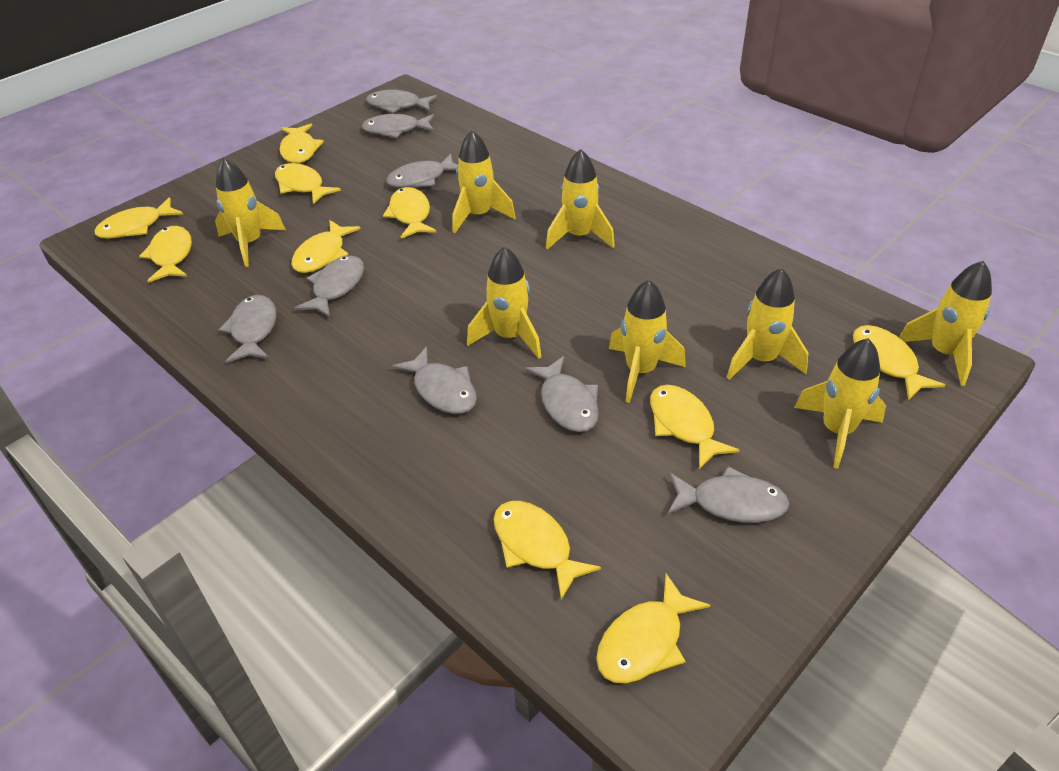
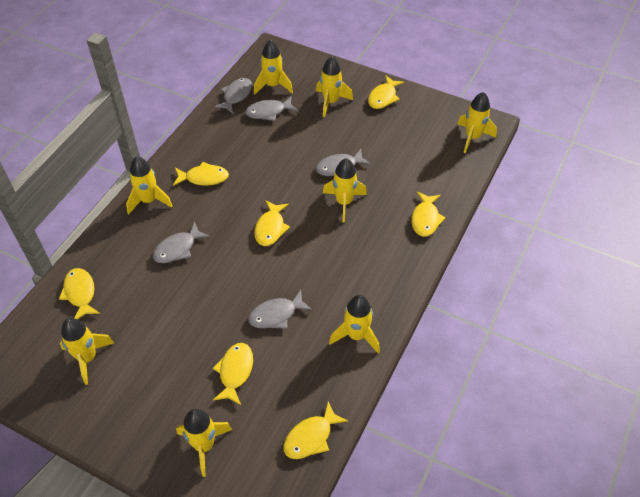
grey fish: [219,295,276,363] [295,256,364,317] [362,114,434,138] [366,90,437,113] [386,154,457,188] [392,347,477,414] [525,356,599,432] [668,466,790,523] = 8 -> [153,222,210,263] [214,78,252,114] [245,97,298,121] [248,290,312,329] [316,149,371,176] = 5
yellow fish: [95,197,183,239] [139,226,192,283] [275,163,341,204] [280,124,324,163] [291,220,361,273] [383,187,437,239] [493,501,601,600] [596,574,710,683] [650,385,740,469] [853,325,945,400] = 10 -> [59,268,100,319] [173,162,229,186] [213,343,253,405] [254,200,290,246] [284,401,348,459] [368,76,404,109] [411,192,446,237] = 7

